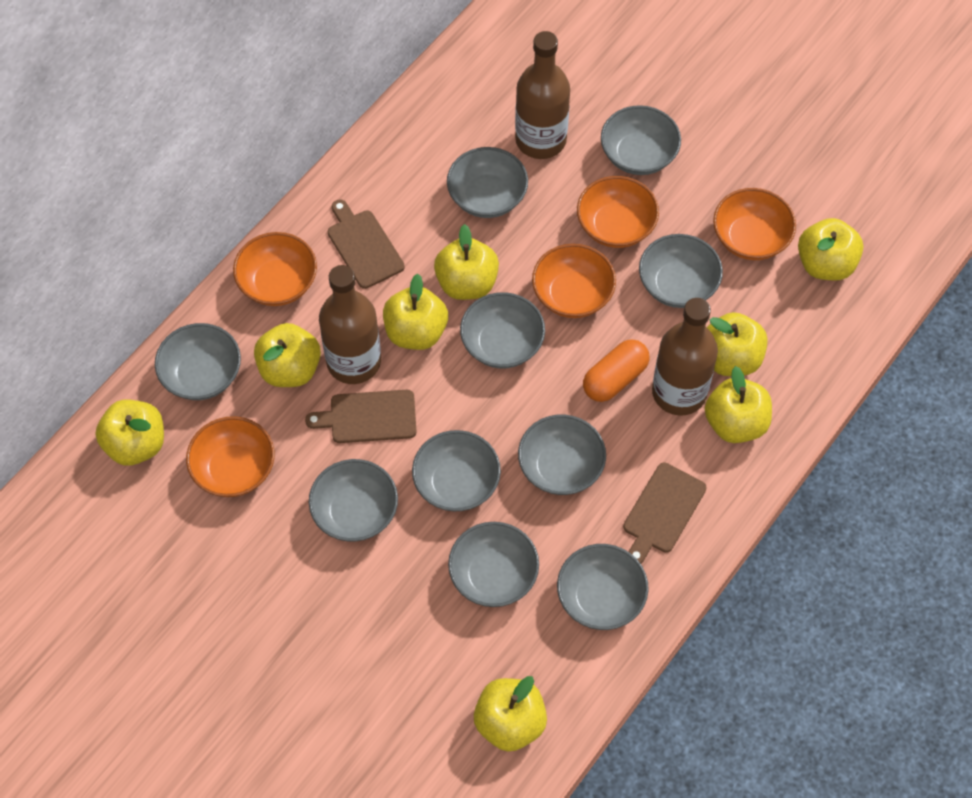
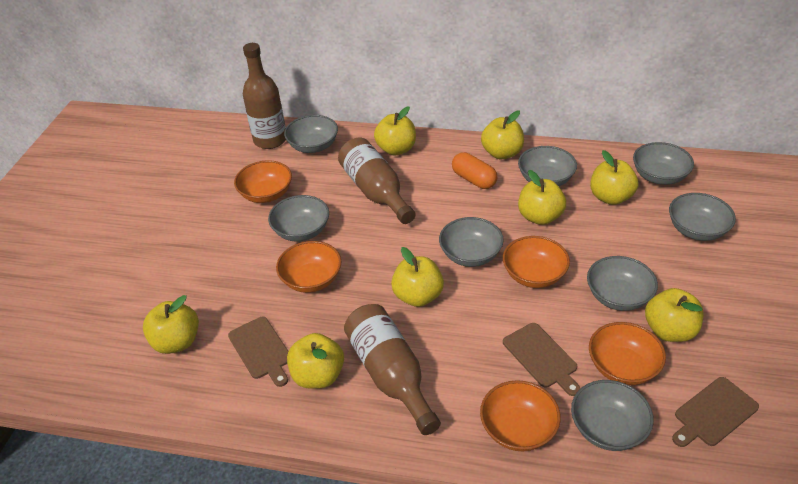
grey bowl: [155,323,241,400] [309,459,398,542] [412,430,501,511] [447,147,528,218] [448,522,539,607] [460,292,545,369] [518,415,606,495] [557,544,649,630] [601,105,681,175] [639,234,723,308] = 10 -> [268,195,329,242] [284,115,338,153] [439,217,504,267] [518,146,577,186] [571,380,654,451] [587,256,658,311] [633,142,694,185] [669,193,736,241] = 8

